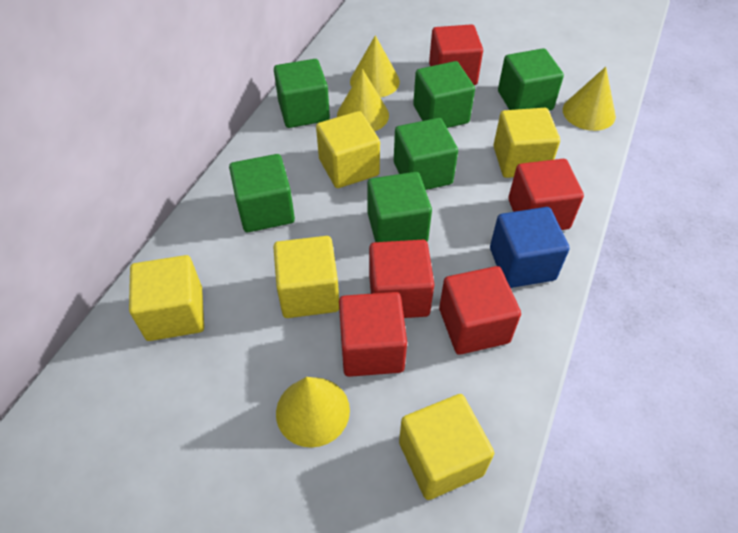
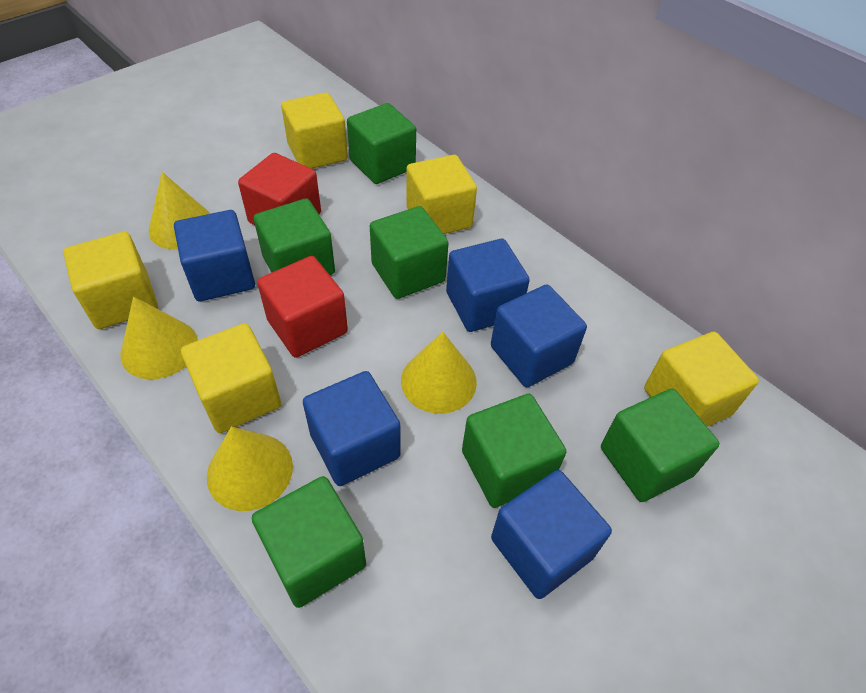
blue cube: [490,207,570,288] = 1 -> [174,210,255,301] [303,371,401,486] [446,239,530,332] [491,284,587,387] [491,470,612,599] = 5
red cube: [339,292,407,377] [369,240,435,318] [429,24,483,85] [439,266,521,355] [508,159,584,230] = 5 -> [238,153,321,225] [257,256,348,358] = 2

